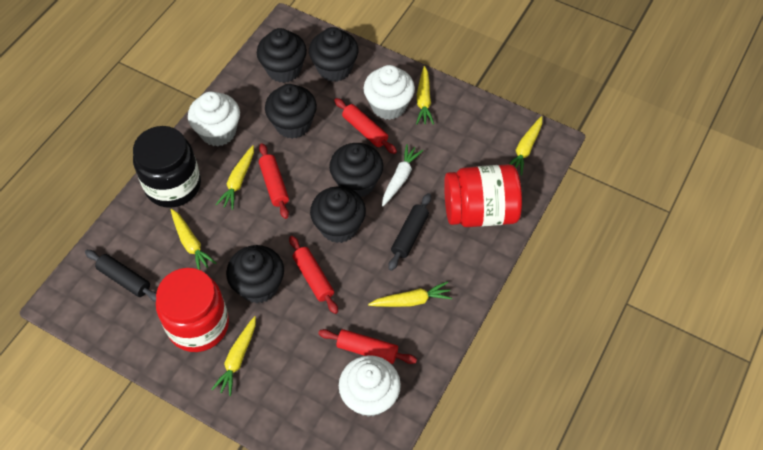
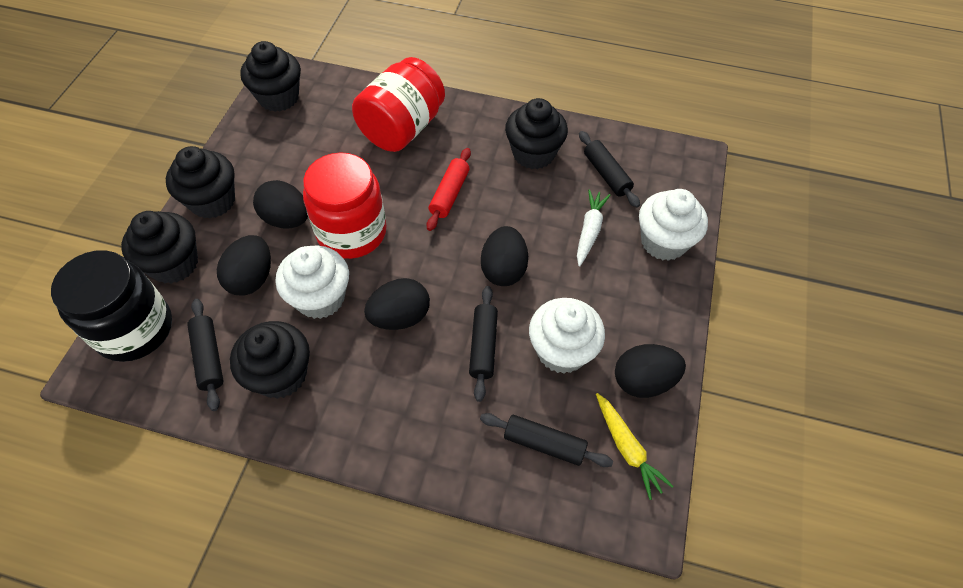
black cupcake: [226,245,284,303] [257,28,307,83] [265,84,317,139] [309,27,359,82] [310,186,366,243] [329,143,383,197] = 6 -> [121,211,198,284] [166,146,235,219] [230,321,310,399] [240,41,301,112] [505,98,568,169] = 5
black egg: none = 0 -> [217,235,271,296] [253,180,308,229] [364,278,430,330] [481,226,528,286] [615,344,686,398] = 5
black rolling pin: [85,250,156,302] [388,193,431,271] = 2 -> [187,299,223,411] [469,286,498,402] [480,413,613,467] [579,131,640,207] = 4
red rolling pin: [259,143,289,219] [289,236,338,314] [318,329,417,364] [334,98,397,154] = 4 -> [427,148,471,231] = 1
yellow carrot: [171,209,216,270] [211,316,256,396] [216,145,254,210] [368,281,452,307] [416,66,434,125] [509,116,542,176] = 6 -> [596,393,673,500] = 1

